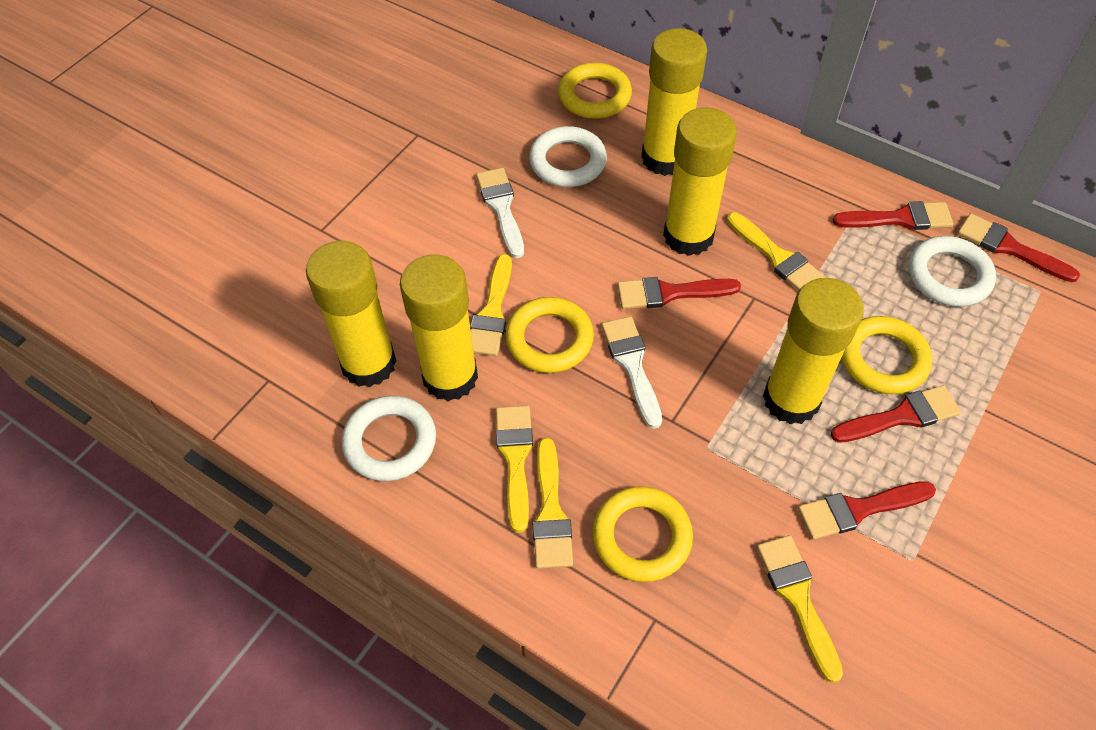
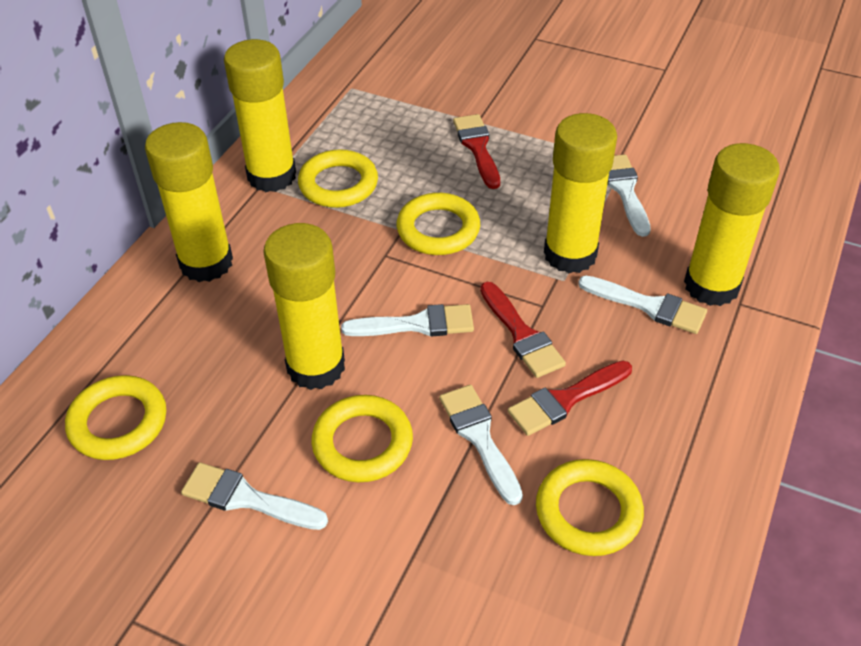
red brush: [618,277,741,309] [798,481,936,540] [831,385,961,443] [833,201,953,230] [957,213,1080,282] = 5 -> [453,114,500,189] [480,282,566,378] [508,361,632,436] = 3
white brush: [476,168,524,258] [602,316,662,429] = 2 -> [181,462,328,530] [341,304,474,336] [439,385,523,505] [578,275,707,334] [607,154,651,237] = 5
white ring: [342,396,436,481] [529,126,607,187] [908,236,996,307] = 3 -> none = 0
yellow brush: [470,254,512,356] [496,405,533,533] [532,438,573,569] [727,212,825,291] [757,535,843,683] = 5 -> none = 0
yellow ring: [505,297,594,373] [558,63,632,119] [592,486,693,582] [841,316,933,394] = 4 -> [65,375,166,460] [298,150,378,208] [311,395,413,482] [397,193,480,255] [536,459,644,556] = 5

